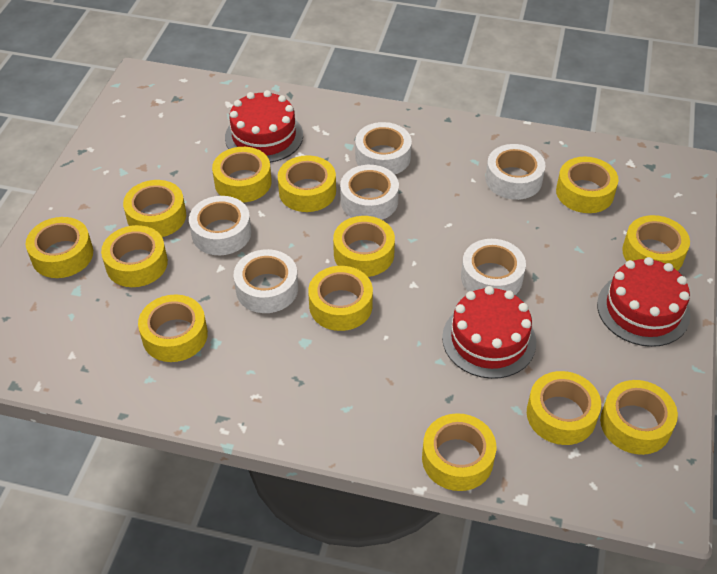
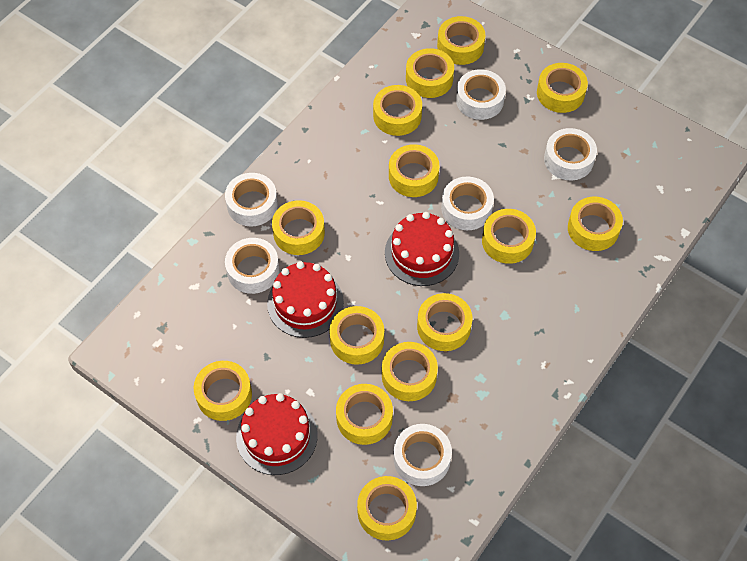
yellow tape: [26,217,93,278] [101,225,168,287] [123,180,186,237] [138,295,208,362] [212,147,272,202] [278,155,336,212] [308,266,373,331] [333,216,395,277] [422,413,496,491] [527,371,601,445] [556,157,619,213] [600,380,678,455] [622,215,690,271] = 13 -> [194,361,252,421] [272,200,325,255] [329,306,384,365] [336,384,393,445] [357,476,417,541] [373,85,422,136] [382,342,438,401] [389,144,440,197] [406,48,454,98] [417,293,472,351] [437,16,485,65] [482,209,536,264] [537,63,588,113] [568,197,623,251] = 14

